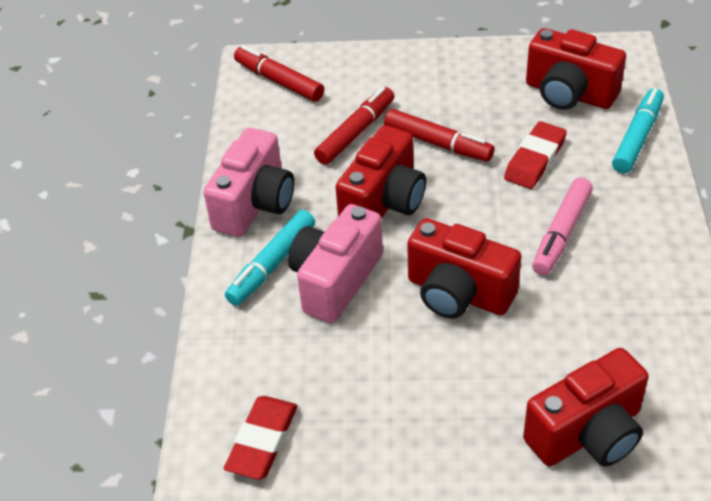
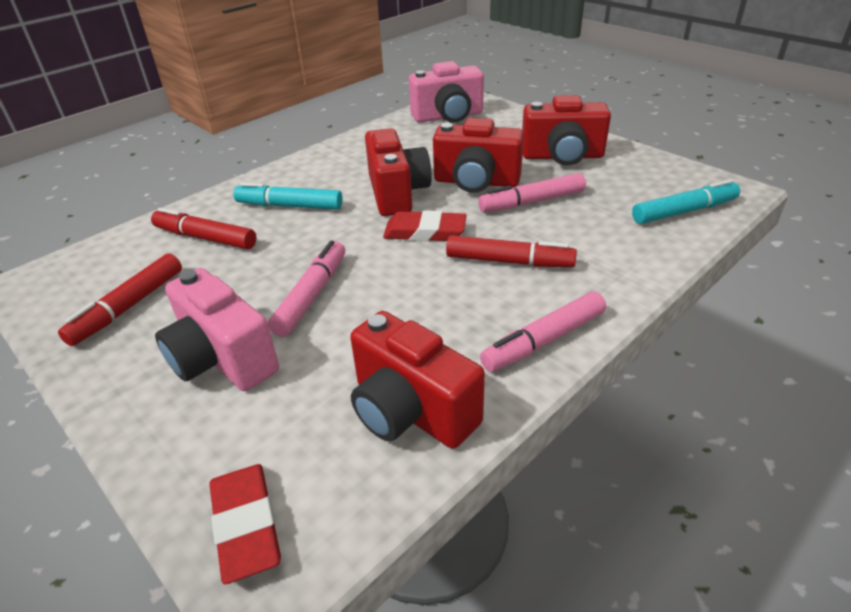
pink marker: [532,177,593,275] = 1 -> [268,240,345,337] [478,173,586,212] [480,292,606,372] = 3

